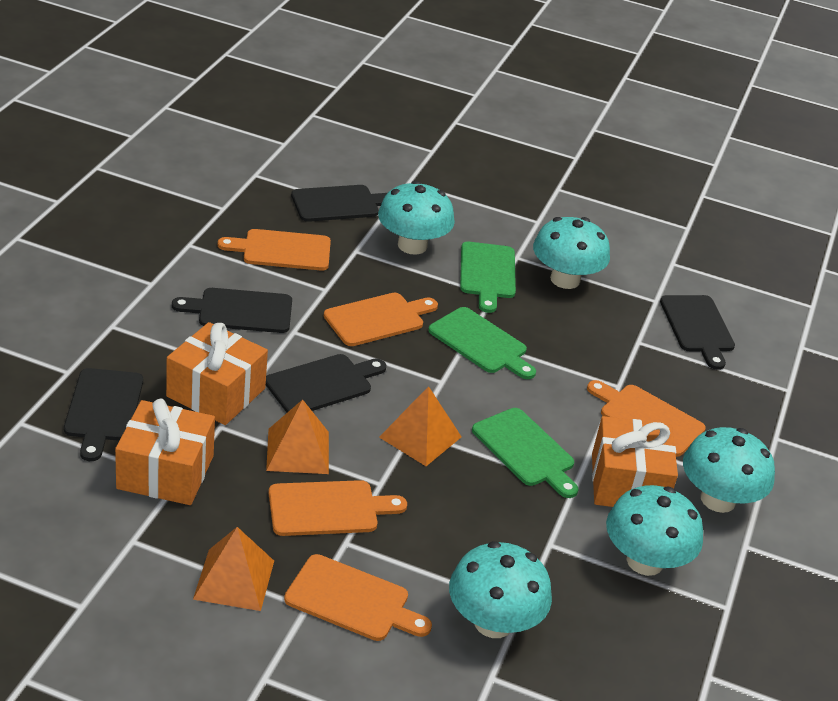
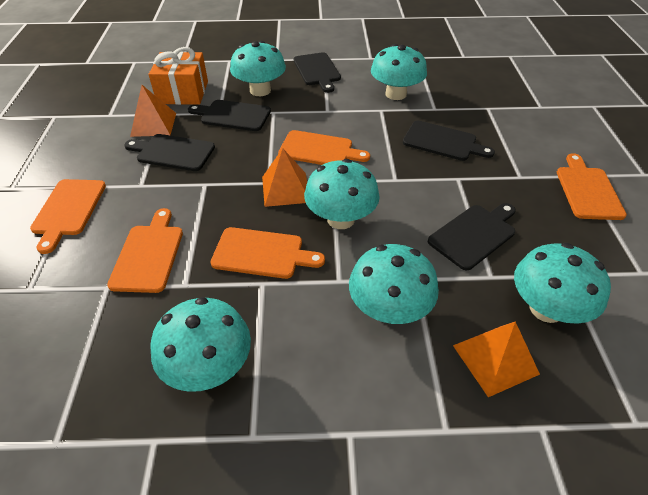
green cutting board: [428,307,536,379] [460,242,516,313] [472,408,579,498] = 3 -> none = 0
orange gift: [115,399,215,505] [166,322,268,425] [592,416,678,507] = 3 -> [149,47,208,105] = 1
turquoise mushroom: [378,181,455,255] [449,541,552,638] [533,217,610,289] [606,485,703,576] [683,427,775,513] = 5 -> [150,297,251,392] [230,41,286,96] [304,159,380,229] [349,244,439,324] [371,44,427,100] [514,243,611,324] = 6

